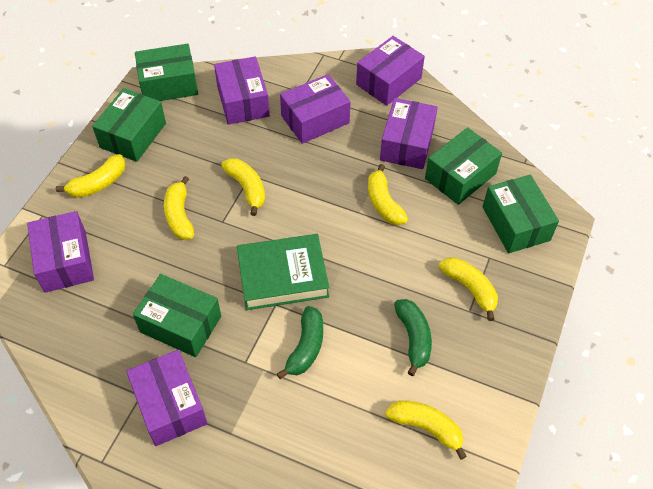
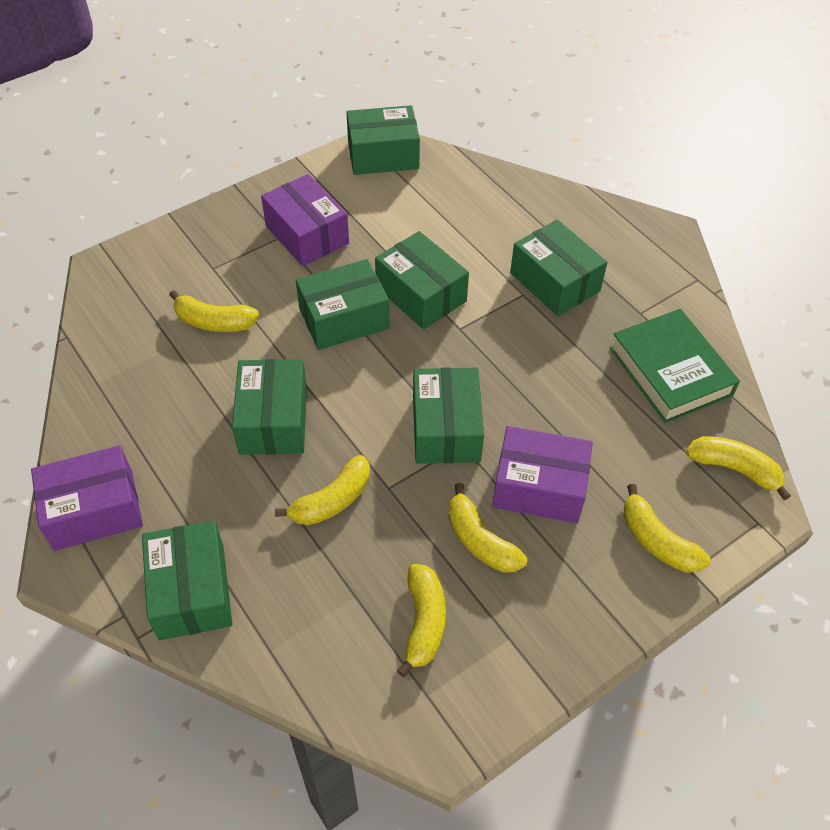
green banana: [277,306,323,379] [394,299,432,376] = 2 -> none = 0
green box: [92,88,166,162] [133,274,221,357] [135,44,198,101] [425,127,502,205] [482,175,559,253] = 5 -> [142,521,232,640] [232,359,307,455] [296,259,390,350] [346,105,420,175] [375,231,469,329] [413,367,484,464] [510,220,607,316] = 7
purple box: [27,211,94,293] [126,350,207,446] [214,56,270,125] [280,74,351,144] [356,36,425,106] [380,98,438,169] = 6 -> [31,445,143,551] [261,174,349,266] [492,426,593,523] = 3

